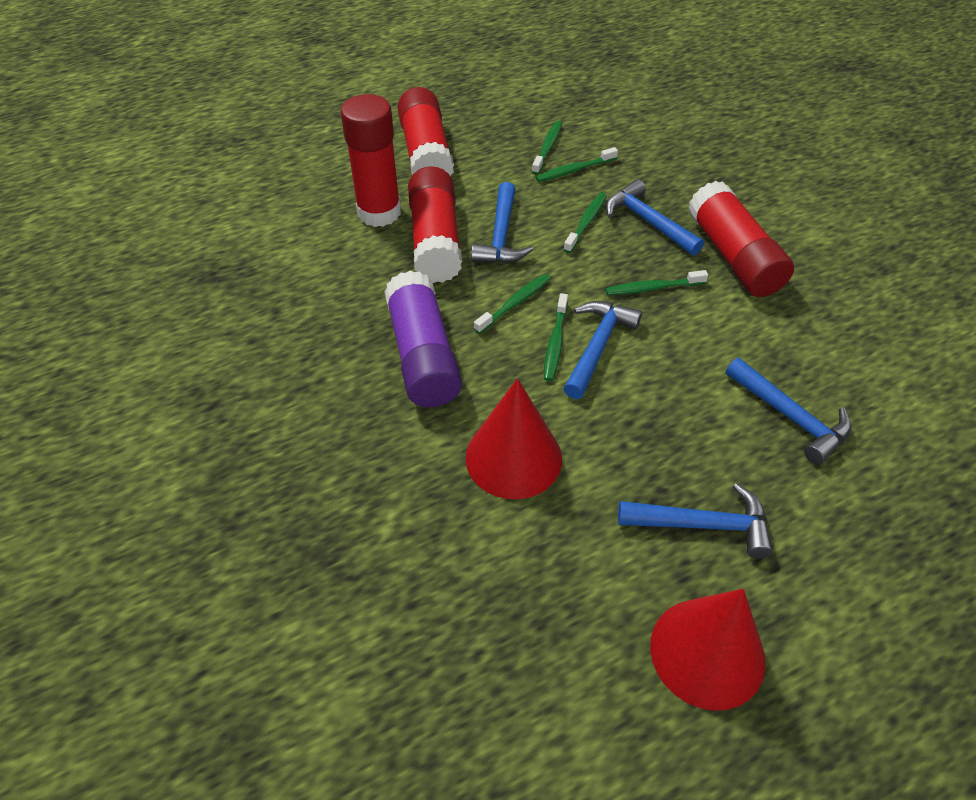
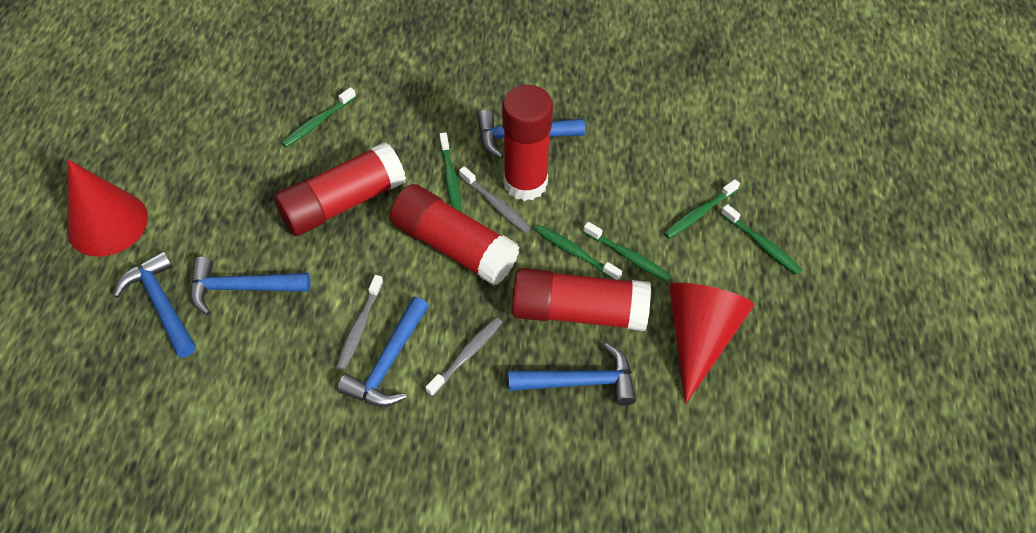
grey toothbrush: none = 0 -> [336,275,384,370] [425,317,502,397] [459,166,530,233] = 3
purple glue stick: [384,271,462,407] = 1 -> none = 0

